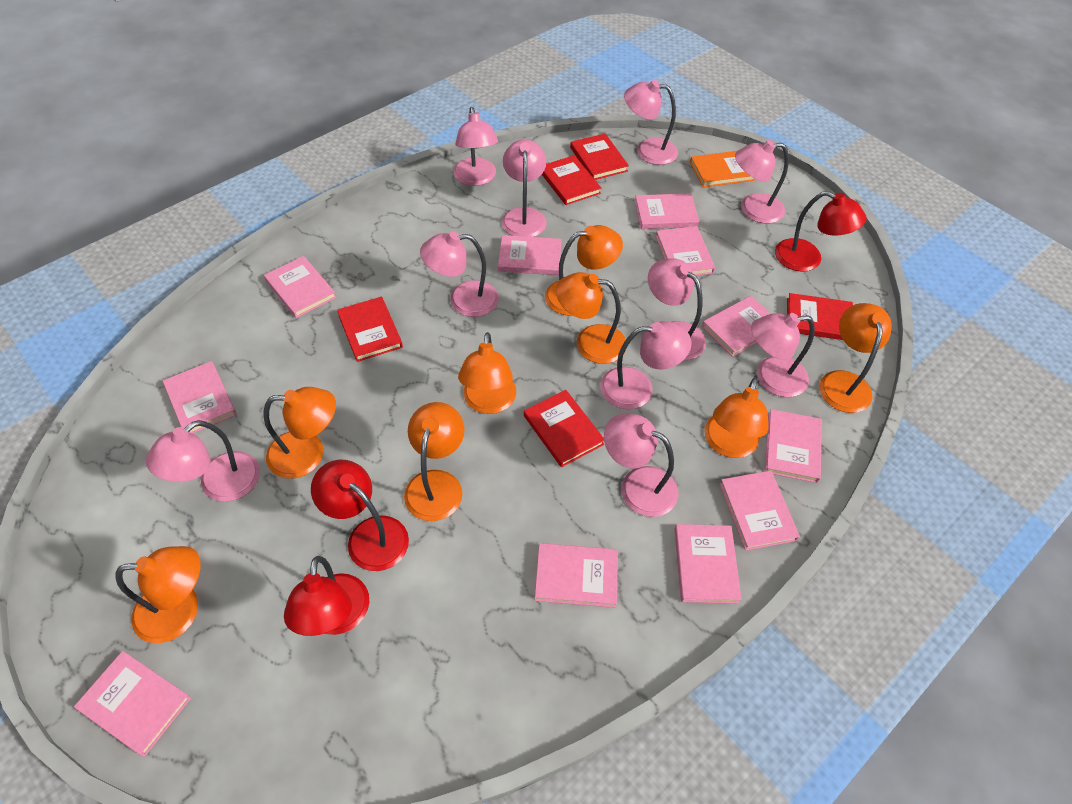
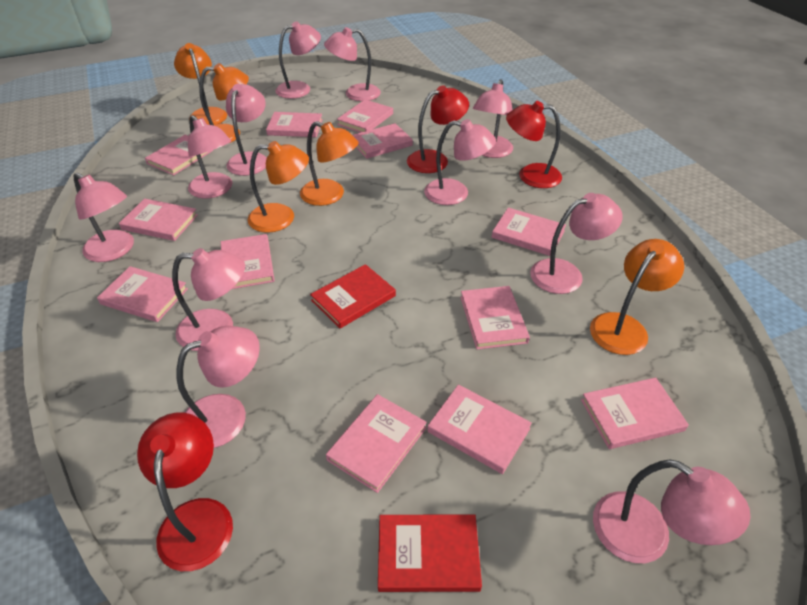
orange book: [690,151,755,188] = 1 -> none = 0
orange lamp: [116,546,201,643] [263,387,336,479] [404,402,464,521] [458,332,516,414] [545,225,623,316] [556,272,627,364] [704,378,769,458] [819,303,892,413] = 8 -> [174,43,227,125] [199,63,249,143] [248,141,309,233] [300,121,359,206] [590,239,684,355] = 5
pink book: [74,651,191,757] [163,361,236,434] [264,256,336,318] [498,235,562,275] [535,543,618,608] [635,193,699,229] [656,226,715,276] [674,524,742,604] [702,296,771,357] [719,471,800,551] [765,409,822,483] = 11 -> [97,266,188,322] [119,199,198,241] [145,135,213,175] [221,234,275,289] [266,112,323,137] [326,394,427,493] [337,99,393,133] [352,123,413,159] [427,385,532,474] [460,286,530,349] [492,208,566,256] [581,377,689,449] = 12
pink lamp: [146,420,260,502] [420,231,499,317] [453,107,498,186] [502,139,547,237] [600,321,692,409] [604,414,678,517] [624,80,678,165] [648,259,706,360] [735,140,789,224] [751,313,815,397] = 10 -> [74,173,134,262] [172,248,245,351] [177,326,260,448] [188,115,233,199] [226,84,267,176] [275,21,321,99] [324,27,381,101] [424,119,496,205] [473,79,513,158] [530,193,623,294] [593,459,751,563] = 11
red book: [337,297,403,362] [524,390,604,467] [542,155,601,205] [570,133,629,180] [787,293,853,340] = 5 -> [310,264,396,328] [378,514,482,592] = 2

